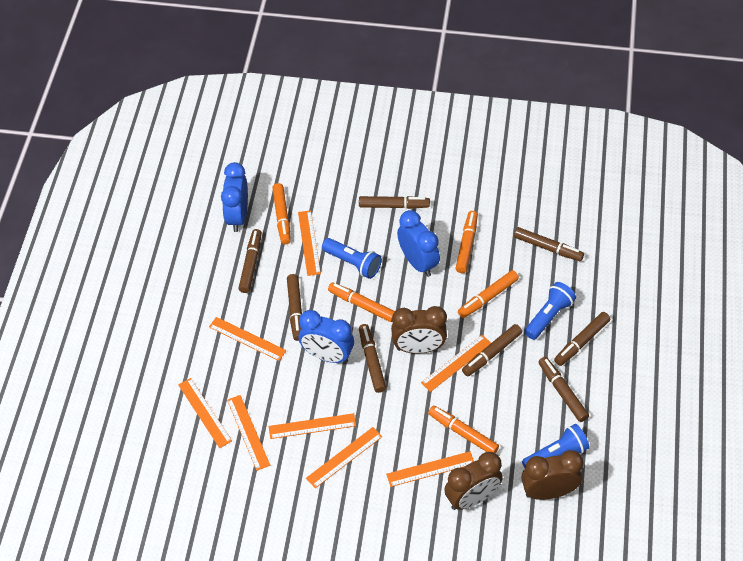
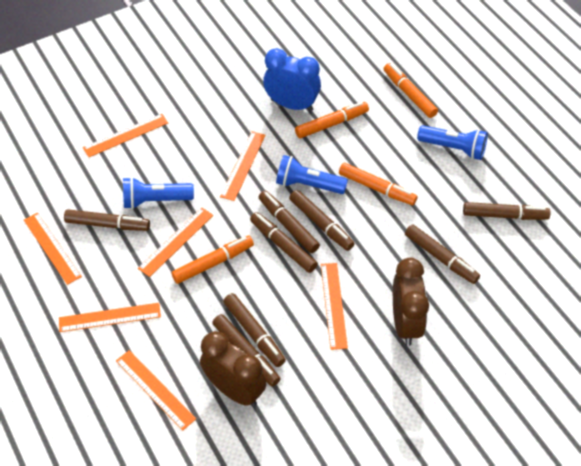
blue clock: [221,162,248,232] [299,310,354,363] [397,210,440,277] = 3 -> [263,48,321,112] = 1
brown clock: [391,306,447,354] [444,452,503,510] [521,450,583,500] = 3 -> [200,331,266,407] [393,258,429,346] = 2
orange marker: [272,183,291,245] [328,282,395,322] [428,406,499,453] [456,211,478,273] [458,270,519,318] = 5 -> [171,236,254,284] [295,102,369,138] [339,163,418,205] [383,63,438,118] = 4
orange ruler: [178,378,232,448] [209,317,287,361] [227,395,270,471] [269,413,356,439] [298,210,321,276] [306,427,382,488] [386,451,474,487] [421,335,491,392] = 8 -> [24,213,82,285] [59,303,161,332] [83,114,168,157] [116,350,196,431] [138,207,213,277] [220,131,266,201] [321,263,348,350] = 7

